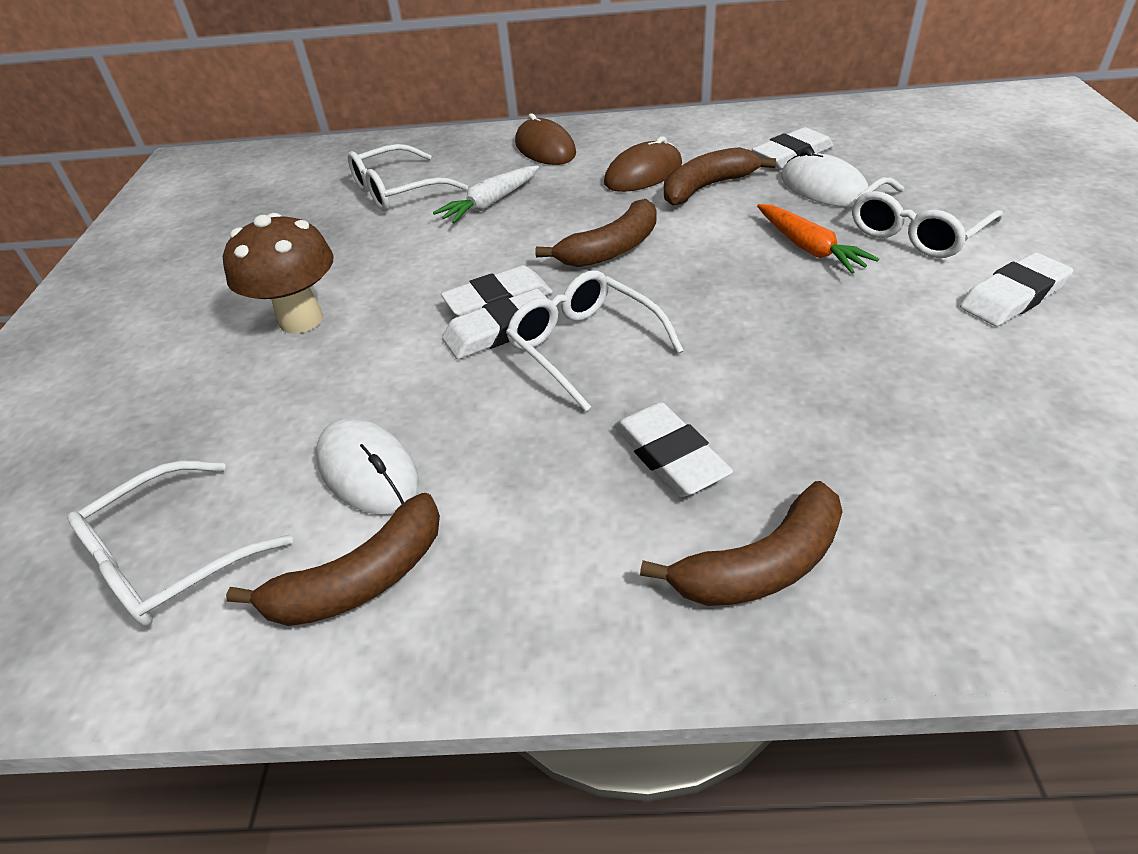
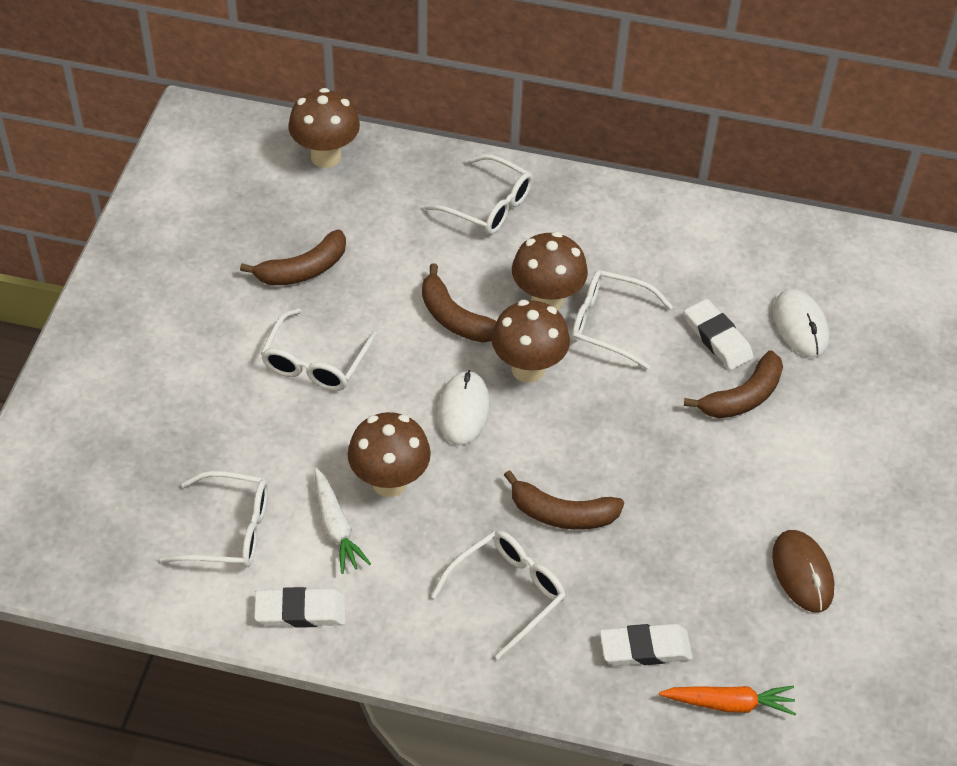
brown mouse: [515,113,576,165] [604,136,682,192] = 2 -> [772,530,834,612] = 1
brown mushroom: [223,213,334,334] = 1 -> [288,88,360,168] [348,412,431,497] [491,300,570,383] [512,232,588,311] = 4
white eraser: [441,266,553,316] [442,289,548,359] [614,402,733,497] [752,127,834,169] [960,252,1073,326] = 5 -> [254,587,346,628] [600,624,693,666] [684,299,754,370] = 3
white glasses: [67,461,293,627] [348,144,468,211] [506,271,684,412] [852,177,1003,258] = 4 -> [160,471,268,568] [261,308,377,391] [424,154,533,235] [431,530,566,660] [571,270,673,370] = 5

